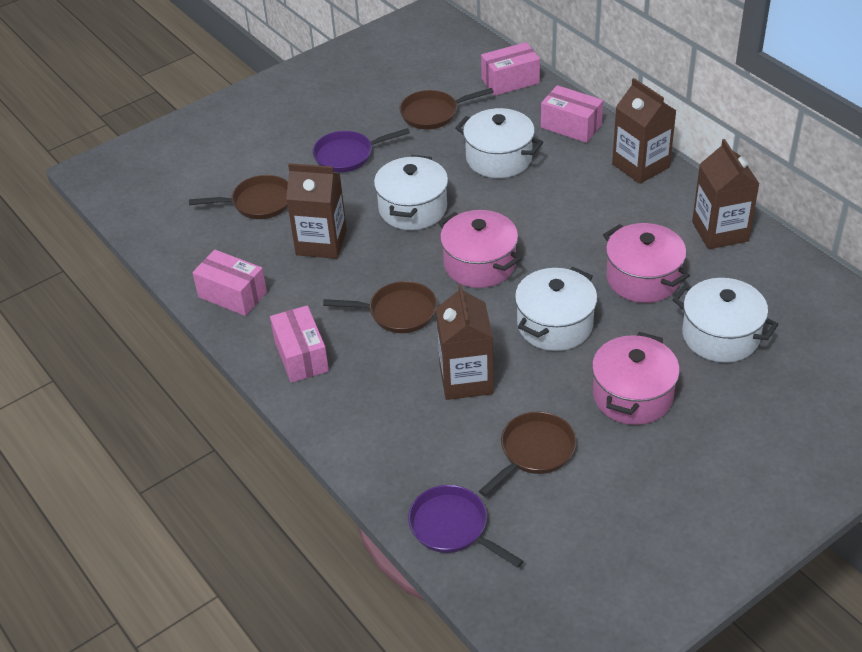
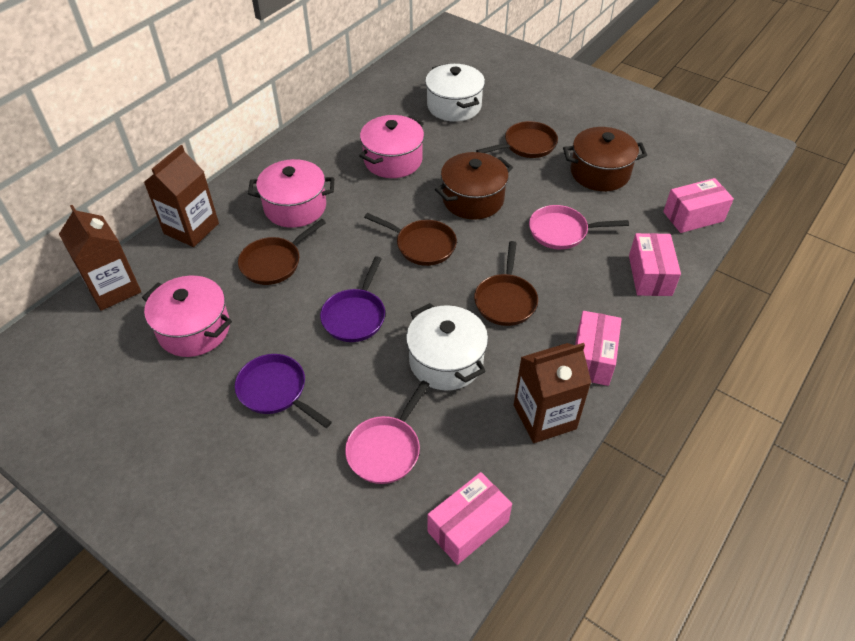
brown carton: [286,163,347,259] [436,284,494,400] [612,78,676,184] [692,139,759,249] = 4 -> [59,205,141,311] [144,145,219,247] [514,343,591,443] = 3
brown pot: none = 0 -> [435,152,513,220] [563,127,647,191] = 2
pink pan: none = 0 -> [345,381,430,484] [529,205,629,250] = 2
white pot: [374,155,448,230] [455,108,543,178] [515,267,597,351] [673,278,779,363] = 4 -> [406,303,488,390] [425,64,485,122] = 2

